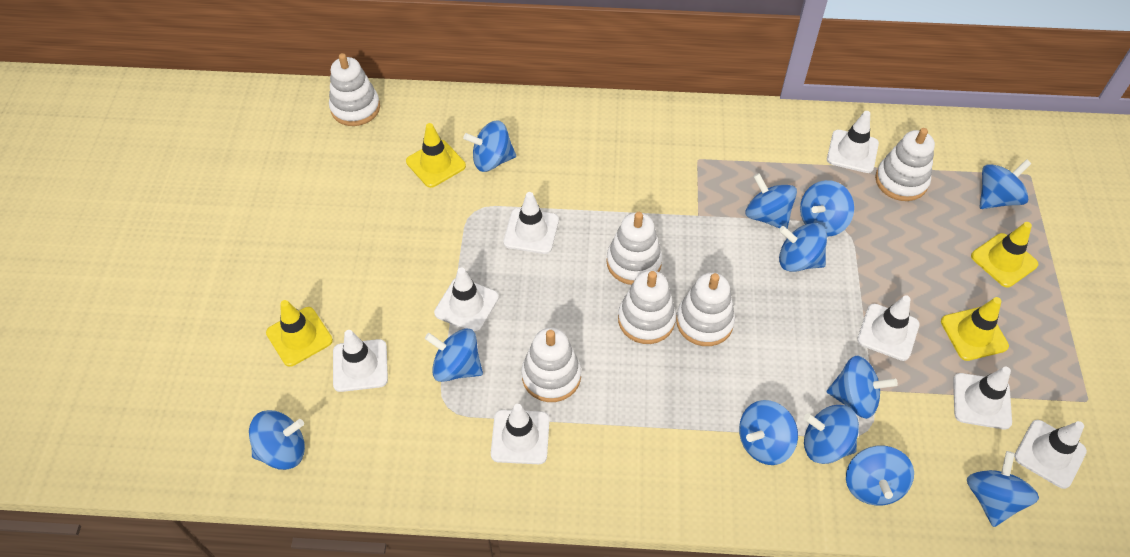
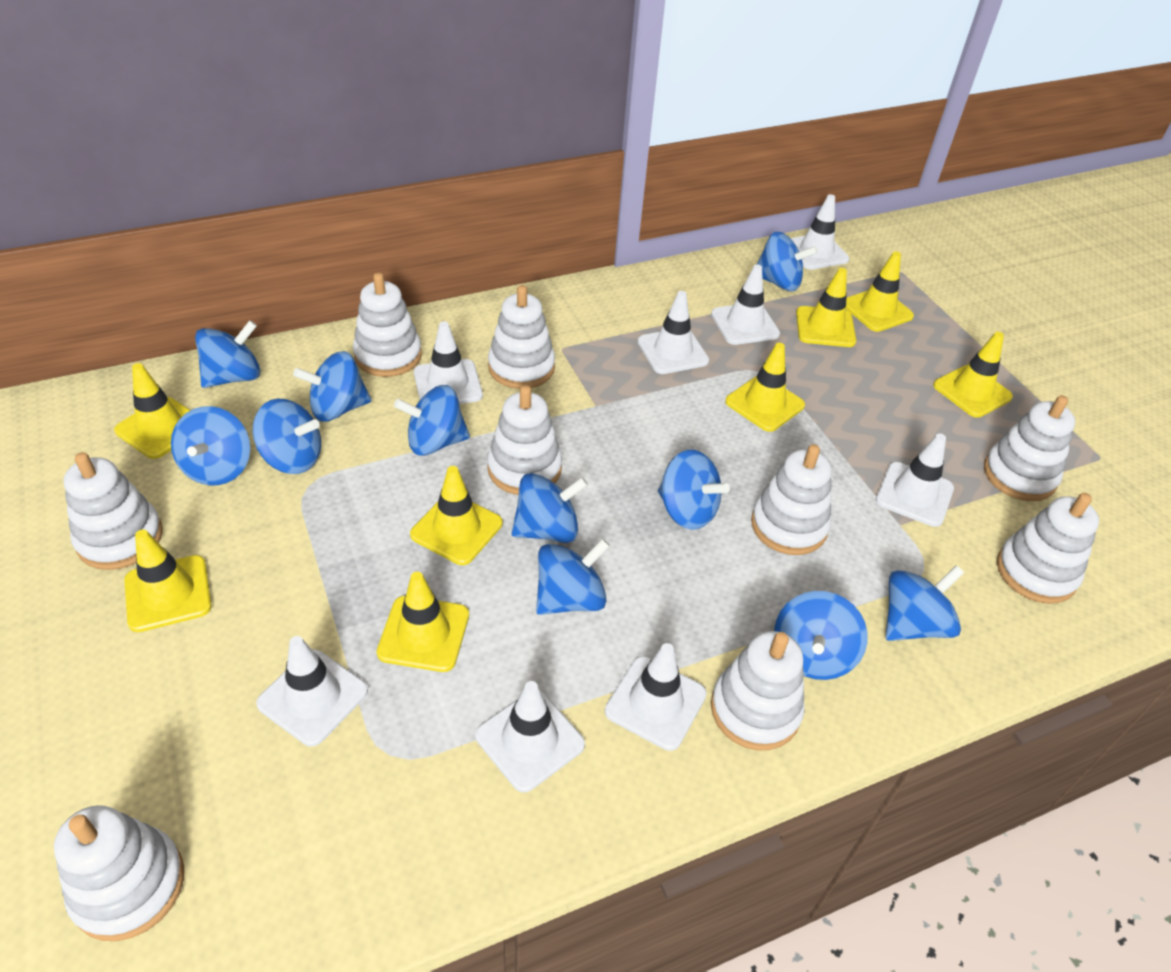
blue spinning top: [249,410,305,470] [425,328,483,382] [463,120,516,172] [739,400,798,465] [746,173,797,229] [779,223,827,272] [800,180,854,237] [804,405,859,464] [827,356,898,419] [846,446,914,506] [967,451,1039,527] [980,159,1032,209] = 12 -> [171,406,250,485] [195,320,261,388] [252,398,321,474] [293,351,372,422] [394,385,470,456] [511,473,588,543] [536,538,610,615] [658,450,730,530] [757,232,818,291] [774,591,868,680] [886,565,964,641] = 11
white stacking toy: [329,53,380,126] [521,328,581,402] [606,212,662,285] [618,270,676,344] [676,273,735,346] [875,128,935,201] = 6 -> [54,805,184,941] [64,452,163,570] [353,273,422,377] [487,385,562,495] [488,285,555,389] [711,631,805,750] [751,444,832,555] [984,395,1075,501] [997,493,1099,604] = 9
yellow traffic cone: [266,300,333,367] [406,123,466,188] [941,297,1009,361] [971,222,1039,287] = 4 -> [114,363,191,459] [124,529,212,632] [377,572,469,672] [410,466,502,565] [725,343,805,432] [796,268,856,347] [846,251,914,332] [933,332,1013,418] = 8

